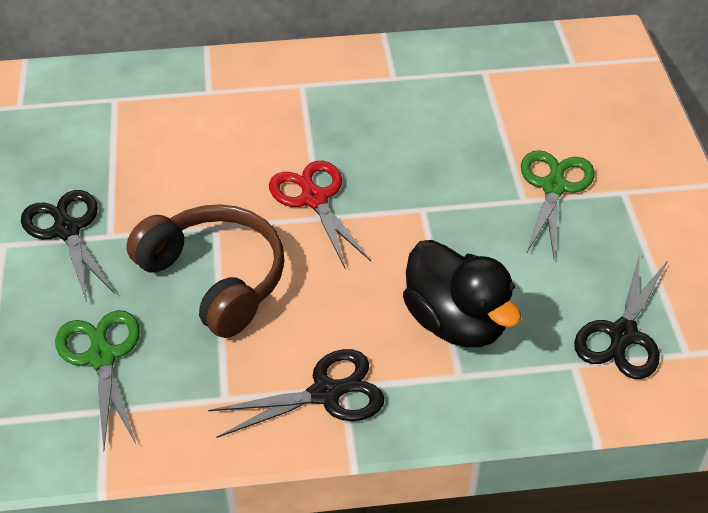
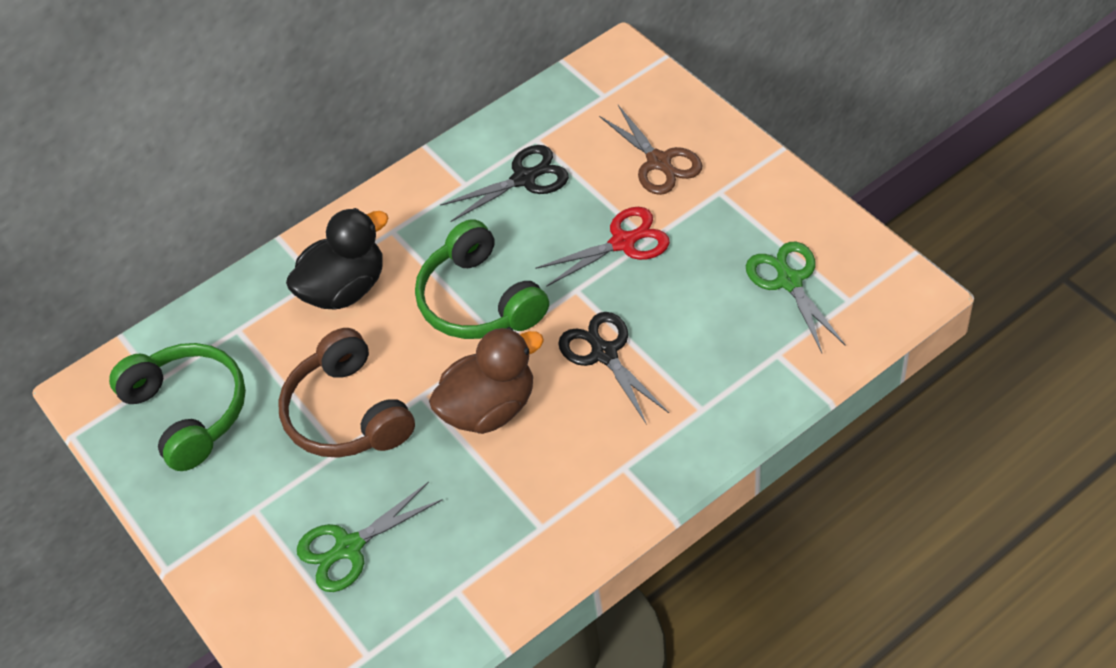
black scissors: [21,190,115,302] [208,349,384,438] [574,253,667,379] = 3 -> [440,145,569,222] [558,312,669,425] = 2
brown duck: none = 0 -> [429,327,544,434] = 1
brown scissors: none = 0 -> [599,105,702,195] = 1
green headphones: none = 0 -> [109,343,246,471] [415,219,549,339] = 2

